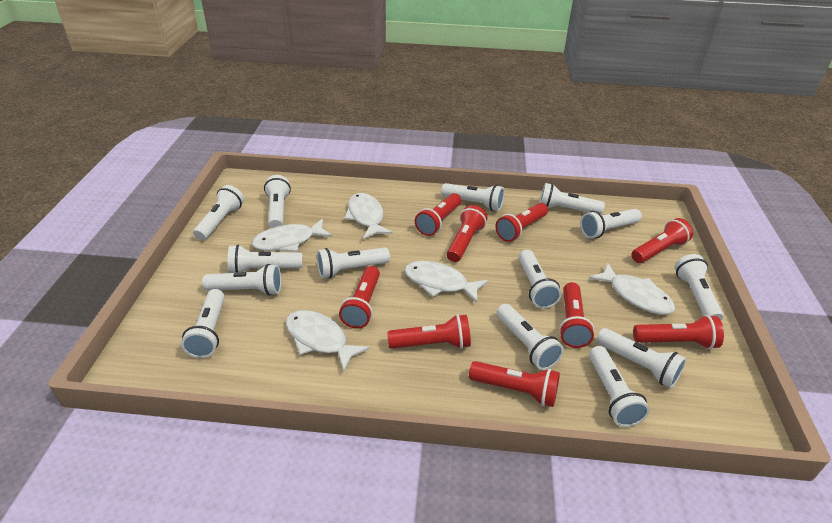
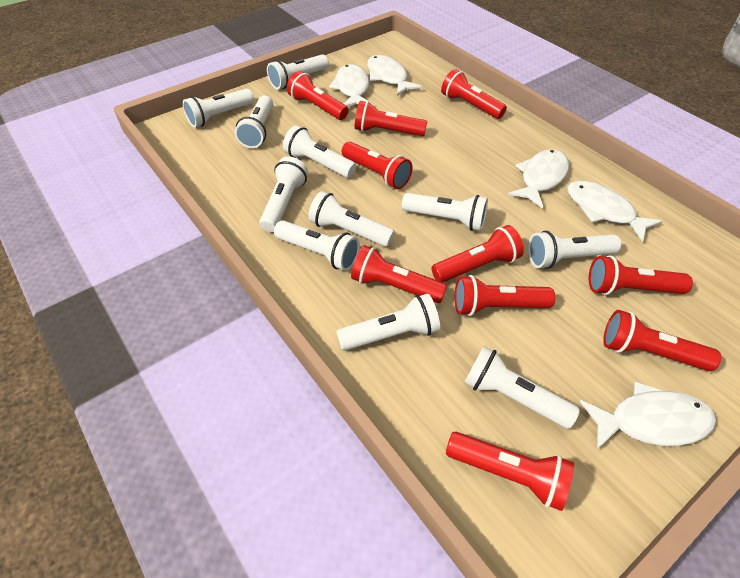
red flashlight: [339,266,380,329] [387,314,471,349] [415,193,461,236] [447,205,487,262] [469,361,560,407] [495,203,548,242] [559,282,594,348] [631,218,693,263] [633,315,724,349] = 9 -> [287,71,349,120] [342,142,412,189] [351,245,447,303] [355,101,427,136] [431,225,524,282] [441,69,507,119] [446,432,574,511] [455,275,555,316] [589,255,693,295] [603,310,721,371] = 10
white flashlight: [181,289,225,358] [193,185,244,240] [202,264,282,296] [228,245,302,273] [264,175,291,228] [317,248,390,278] [441,183,504,211] [496,304,564,370] [519,250,562,309] [539,183,605,214] [580,209,642,238] [589,346,650,427] [596,328,686,388] [675,254,723,320] = 14 -> [183,89,254,127] [235,95,273,148] [259,157,308,232] [267,55,329,89] [274,220,360,271] [283,125,356,178] [308,191,395,247] [336,294,440,351] [402,193,488,231] [464,346,580,429] [528,231,621,269] = 11

